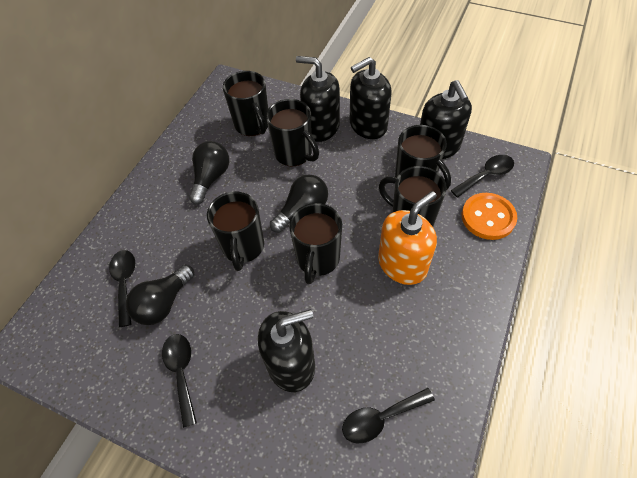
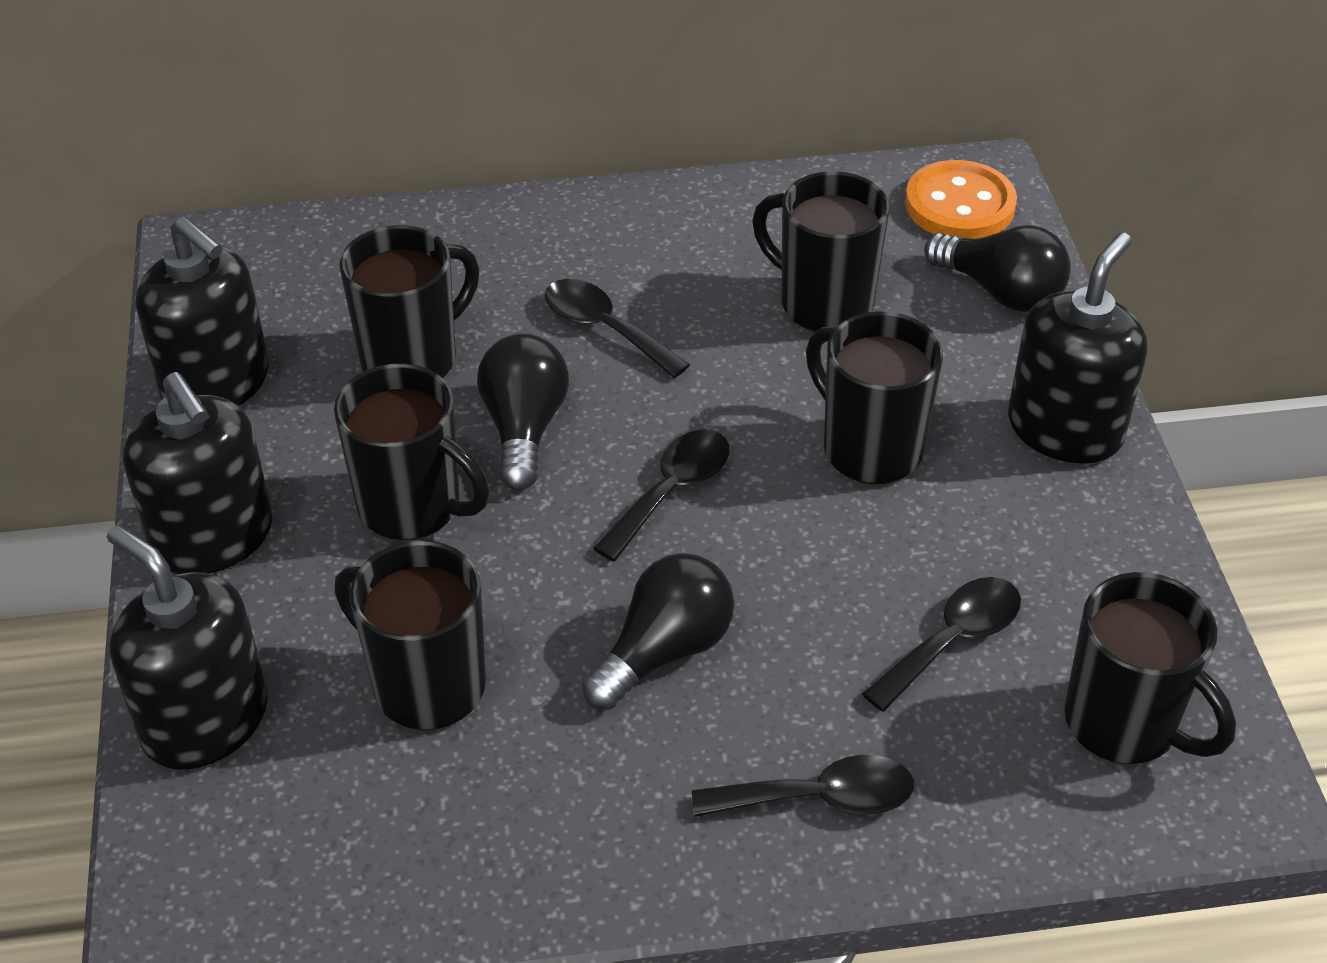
orange soap dispenser: [378,191,437,285] = 1 -> none = 0

